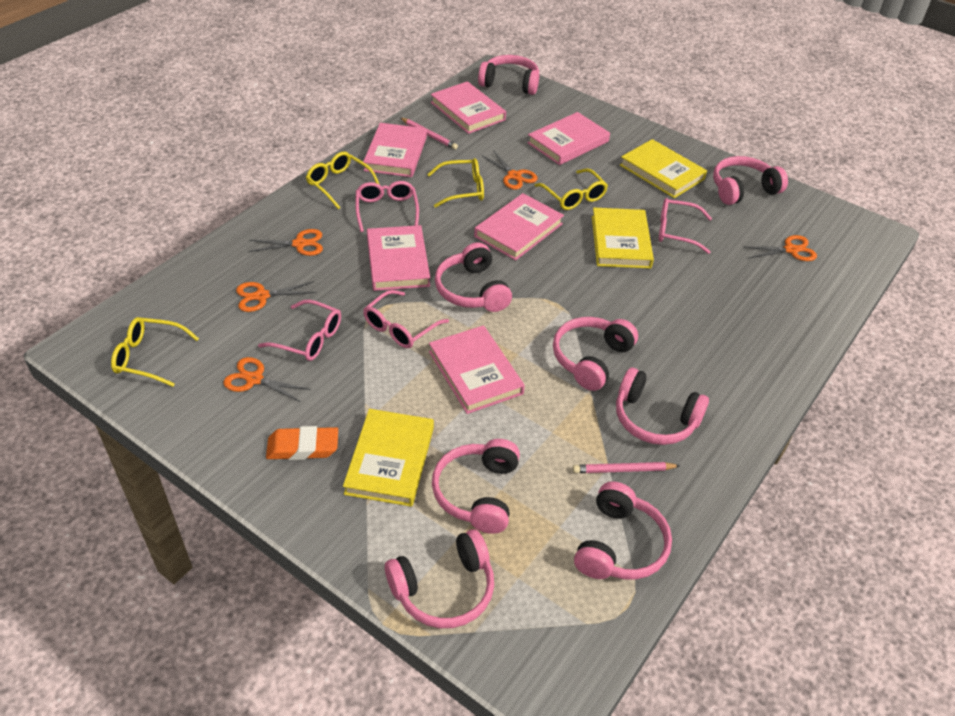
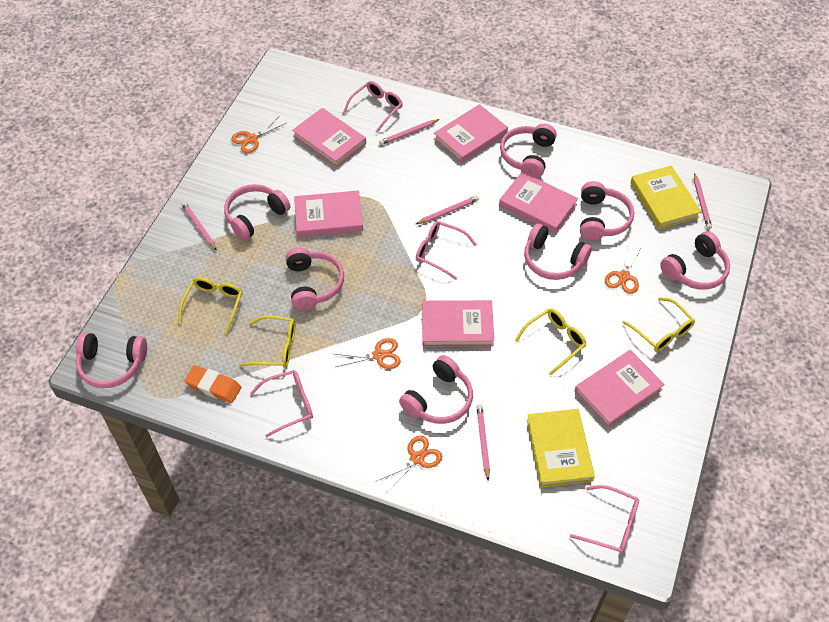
orange scissors: [223,357,311,402] [236,281,316,312] [248,229,323,256] [481,150,538,190] [743,235,817,261] = 5 -> [231,117,286,153] [336,338,401,369] [375,436,442,493] [605,242,641,294] = 4
pink pencil: [400,118,458,150] [573,462,680,473] = 2 -> [181,202,217,251] [379,119,440,145] [416,196,479,224] [477,405,490,481] [694,173,712,229] = 5
yellow book: [343,409,434,507] [592,208,654,269] [620,139,707,198] = 3 -> [527,409,595,488] [631,166,701,229] = 2

